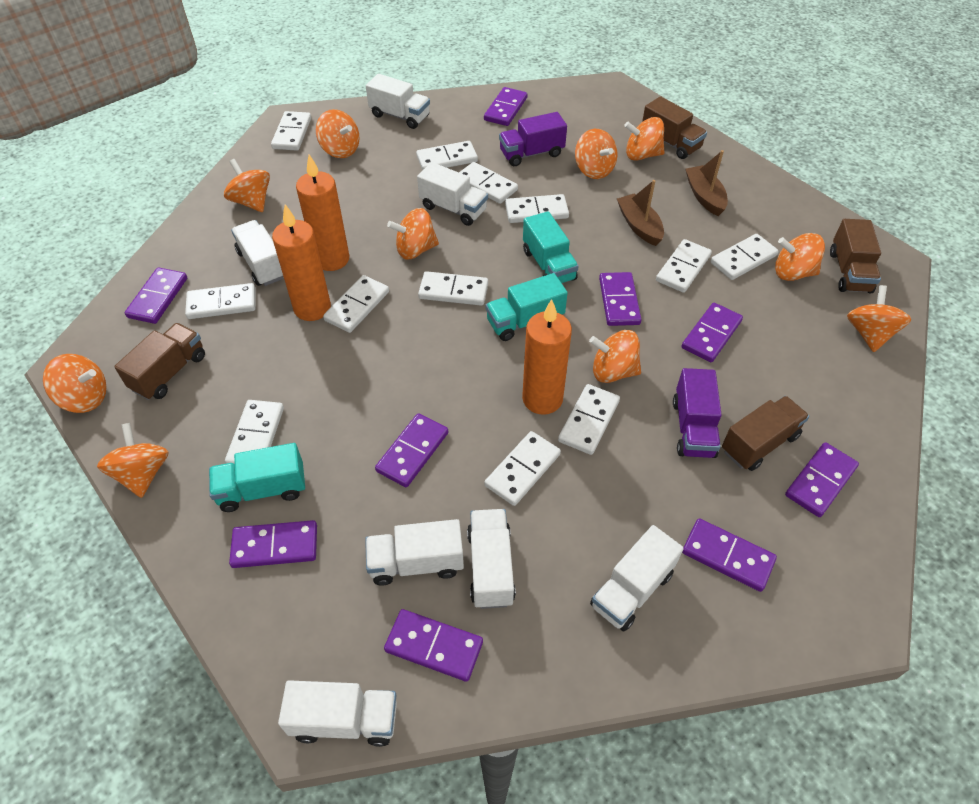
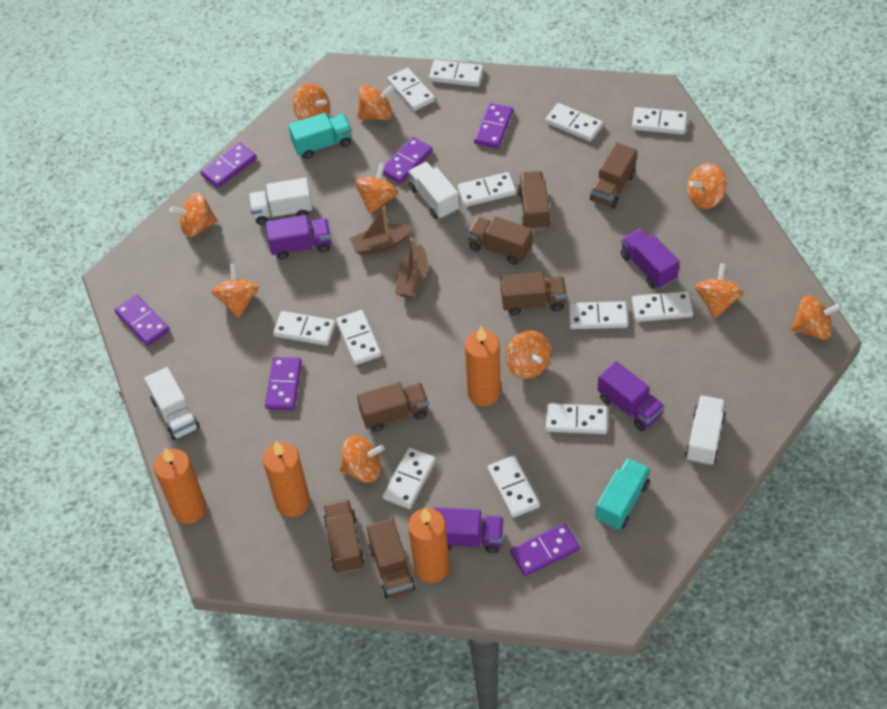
brown truck: [114,323,205,400] [642,96,707,159] [722,396,809,471] [830,219,881,294] = 4 -> [323,499,365,573] [357,382,429,432] [367,518,416,599] [467,216,533,265] [501,272,567,316] [517,171,551,230] [590,143,637,209] = 7
orange candle: [272,204,331,321] [296,155,349,271] [522,299,572,415] = 3 -> [154,448,206,524] [263,441,310,517] [408,508,450,583] [465,326,501,406] = 4
purple domino: [125,267,187,324] [229,520,317,568] [375,413,448,487] [384,609,483,682] [484,87,527,126] [599,272,642,326] [681,303,743,362] [682,518,777,592] [785,442,859,517] = 9 -> [115,295,170,346] [201,142,257,188] [265,357,302,410] [383,137,433,184] [474,103,513,148] [510,523,580,576] = 6
purple truck: [499,112,567,166] [673,368,722,458] = 2 -> [266,215,331,260] [433,507,504,553] [597,361,665,431] [621,228,680,289] = 4
turquoise truck: [209,443,305,512] [486,273,567,341] [523,211,579,283] = 3 -> [288,113,352,159] [595,458,650,530] = 2
white truck: [231,220,283,286] [278,680,397,747] [365,519,464,585] [366,74,430,129] [417,162,488,226] [467,509,516,609] [590,525,684,631] = 7 -> [144,367,200,440] [249,178,312,225] [408,162,459,219] [685,395,726,466] = 4

